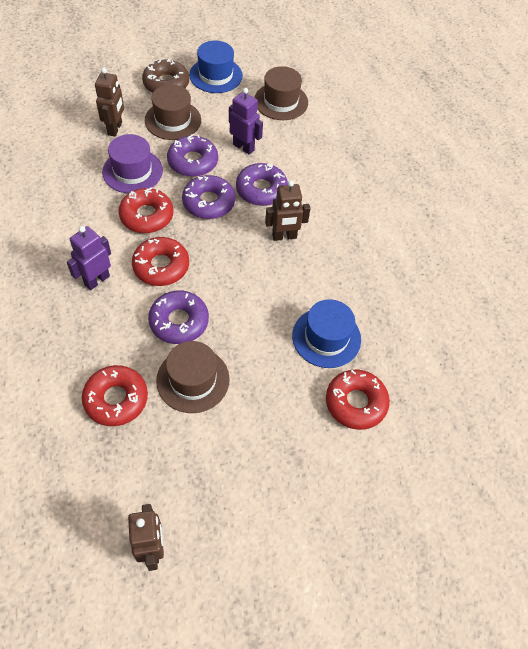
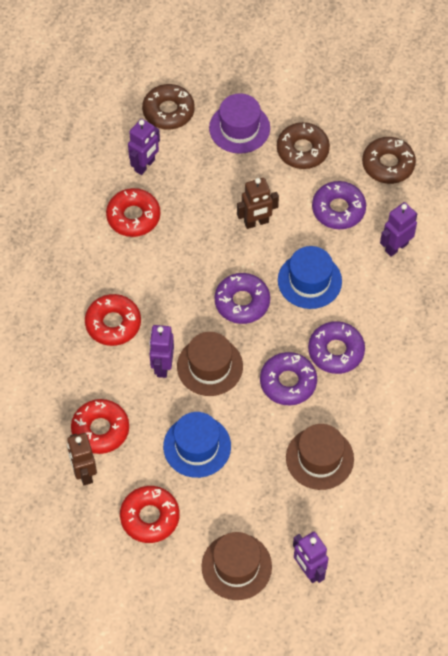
brown donut: [142,59,189,93] = 1 -> [142,84,195,130] [277,122,330,169] [362,137,416,184] = 3
brown robot: [95,68,124,137] [128,504,164,571] [265,180,310,241] = 3 -> [67,433,97,485] [237,178,279,229] = 2
purple robot: [67,226,111,290] [229,88,263,155] = 2 -> [128,119,160,175] [149,325,174,378] [293,532,329,583] [380,202,417,257] = 4

